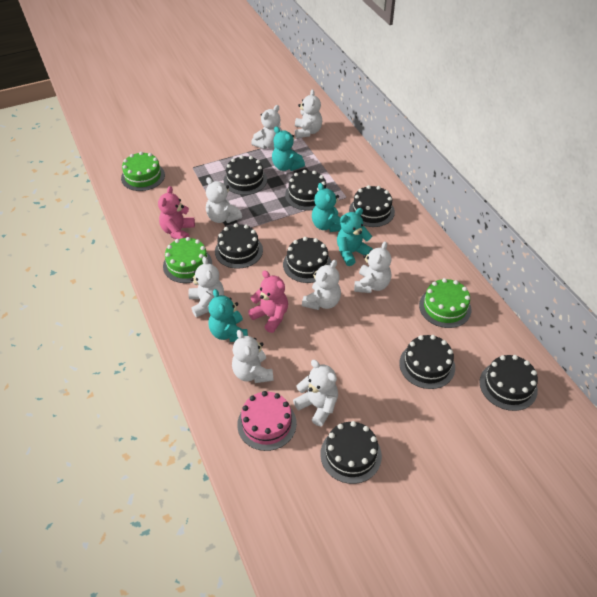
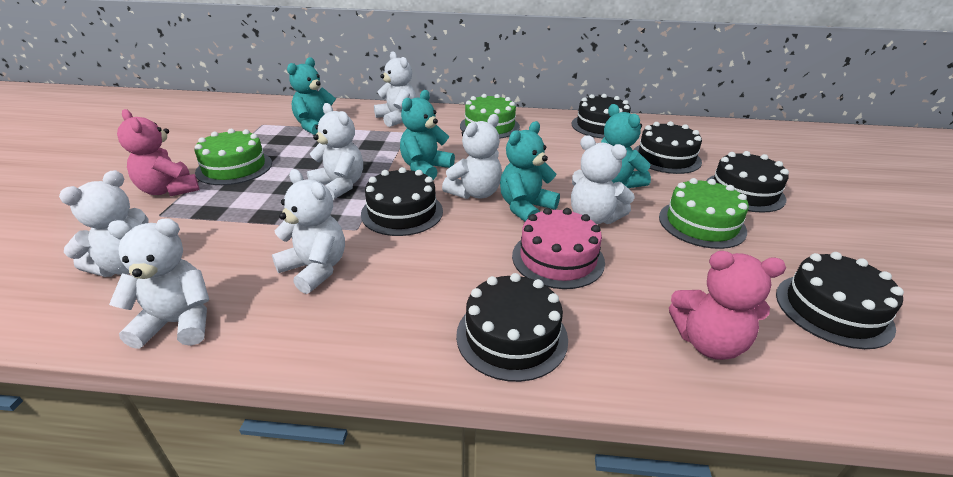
black cake: [215,223,263,269] [224,155,267,195] [283,237,332,283] [285,170,326,211] [320,421,382,484] [349,185,395,227] [399,335,455,389] [480,355,538,411] = 8 -> [361,167,443,236] [456,273,568,382] [572,94,631,138] [633,121,702,174] [706,151,789,213] [776,252,904,349] = 6
white teddy bear: [188,256,224,317] [206,177,242,223] [232,330,274,383] [251,105,282,149] [293,360,338,426] [295,89,322,138] [302,260,341,310] [354,241,391,293] = 8 -> [59,170,149,277] [107,218,209,349] [272,169,345,294] [307,103,363,200] [374,51,416,127] [442,114,502,199] [571,136,635,224] = 7

